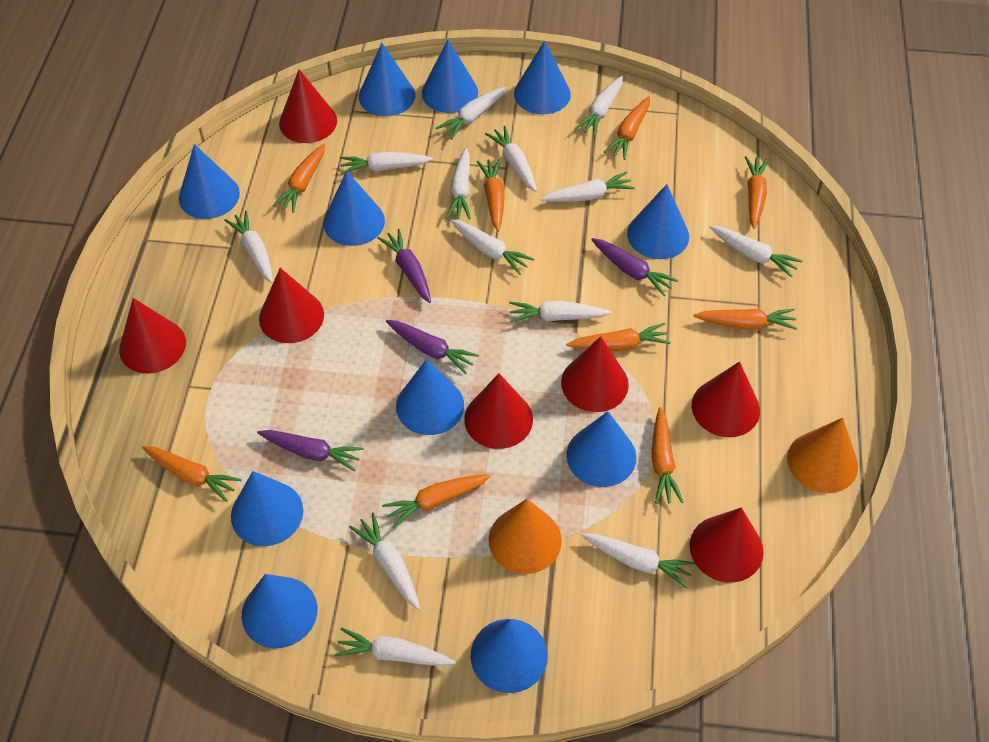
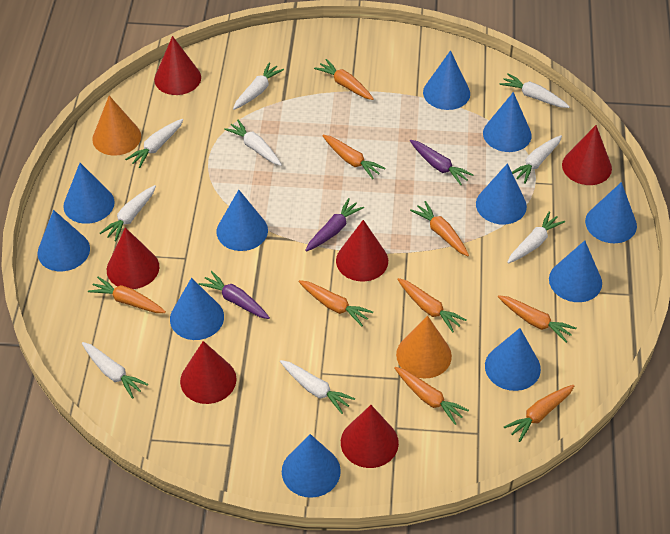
purple carrot: [257,430,364,471] [377,229,431,303] [386,320,479,374] [591,238,678,296] = 4 -> [199,271,270,319] [305,198,364,252] [410,140,474,185] = 3
red cone: [119,298,186,374] [259,268,324,343] [279,69,337,143] [464,373,533,449] [561,336,629,412] [690,507,763,583] [692,361,760,437] = 7 -> [107,227,159,289] [154,36,201,95] [180,341,237,404] [336,220,388,281] [341,405,399,468] [562,125,612,185] = 6
white carrot: [224,211,273,283] [334,628,456,666] [340,152,433,175] [349,512,420,610] [436,87,507,140] [446,148,471,219] [451,219,534,275] [485,126,537,192] [509,301,611,323] [541,172,635,202] [574,76,623,137] [582,534,695,588] [709,226,802,278] = 13 -> [82,342,148,399] [100,185,156,241] [125,119,183,168] [224,120,282,166] [233,62,284,110] [280,360,355,414] [500,73,570,108] [507,211,565,264] [512,135,562,184] = 9

